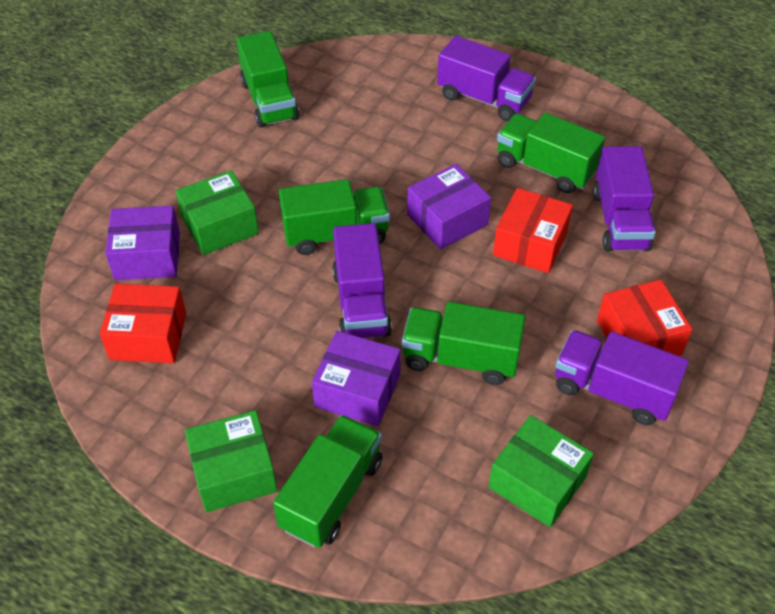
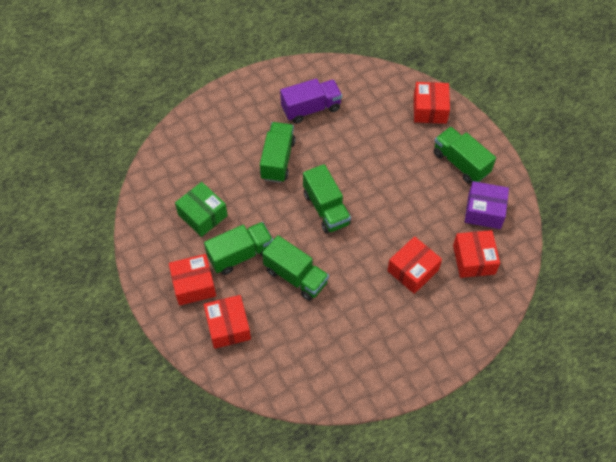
green box: [176,170,259,255] [185,410,278,512] [488,415,594,527] = 3 -> [175,182,228,237] = 1
purple box: [105,206,180,280] [312,331,401,426] [407,164,491,250] = 3 -> [465,181,509,229] = 1
purple truck: [332,223,392,338] [437,36,536,121] [555,330,689,425] [593,146,656,252] = 4 -> [280,78,342,124] = 1
red box: [100,284,186,363] [493,188,573,273] [597,280,692,356] = 3 -> [169,254,216,306] [204,295,251,349] [387,236,442,294] [414,82,450,124] [453,230,500,278] = 5

